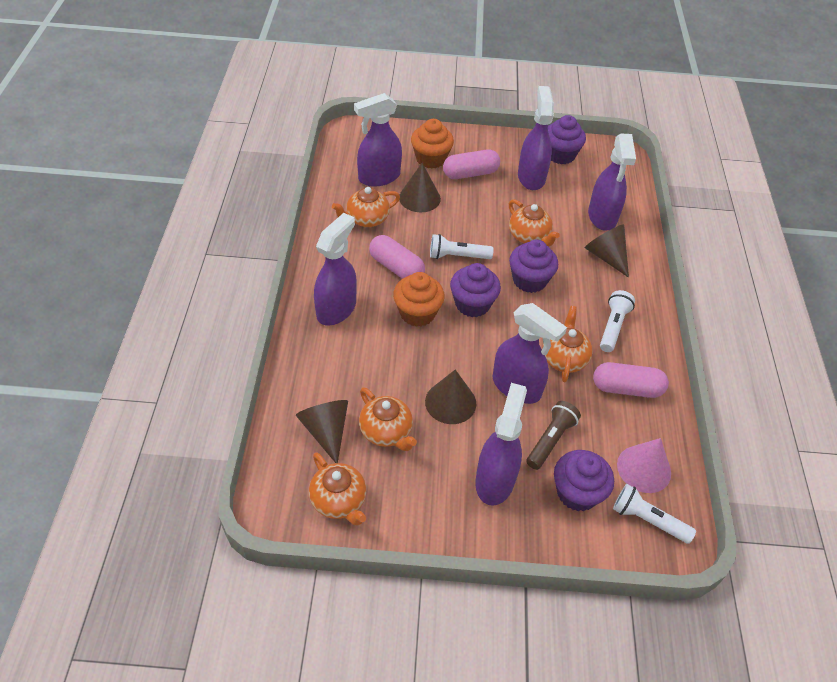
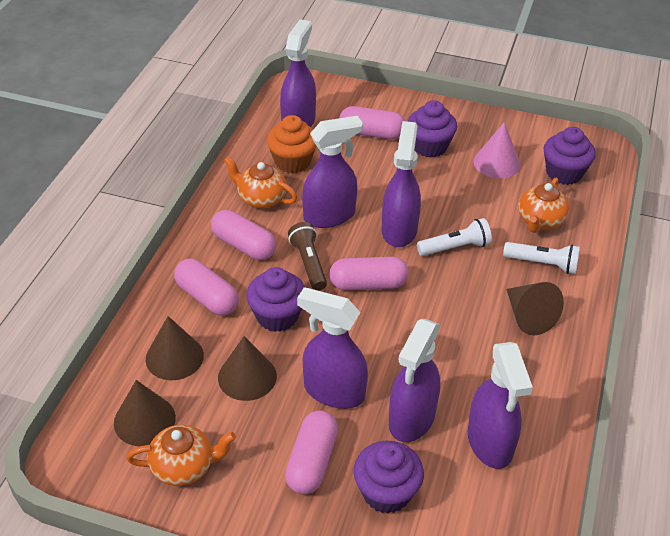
orange cupcake: [393,272,445,327] [411,119,454,169] = 2 -> [267,115,316,173] = 1
orange teapot: [309,452,366,526] [332,187,400,227] [359,387,417,451] [509,199,560,247] [542,306,593,382] = 5 -> [126,425,236,486] [224,156,297,208] [518,178,570,233] = 3
pink capsule: [369,235,425,279] [443,149,500,179] [593,362,669,398] = 3 -> [174,259,239,316] [211,210,276,260] [285,410,338,495] [329,257,408,290] [339,106,405,139] = 5
white flashlight: [430,234,494,259] [600,290,635,352] [613,484,696,544] = 3 -> [417,218,492,256] [503,242,580,274] = 2

